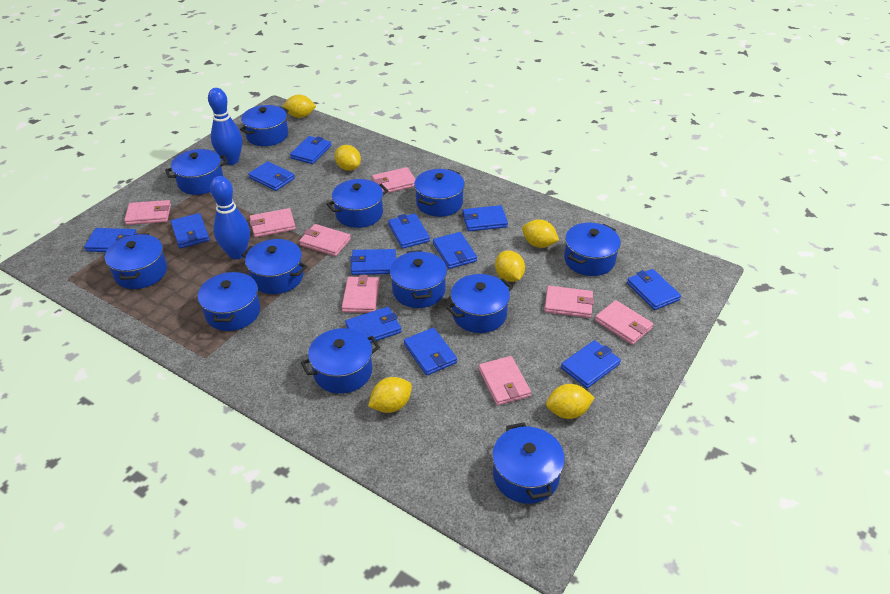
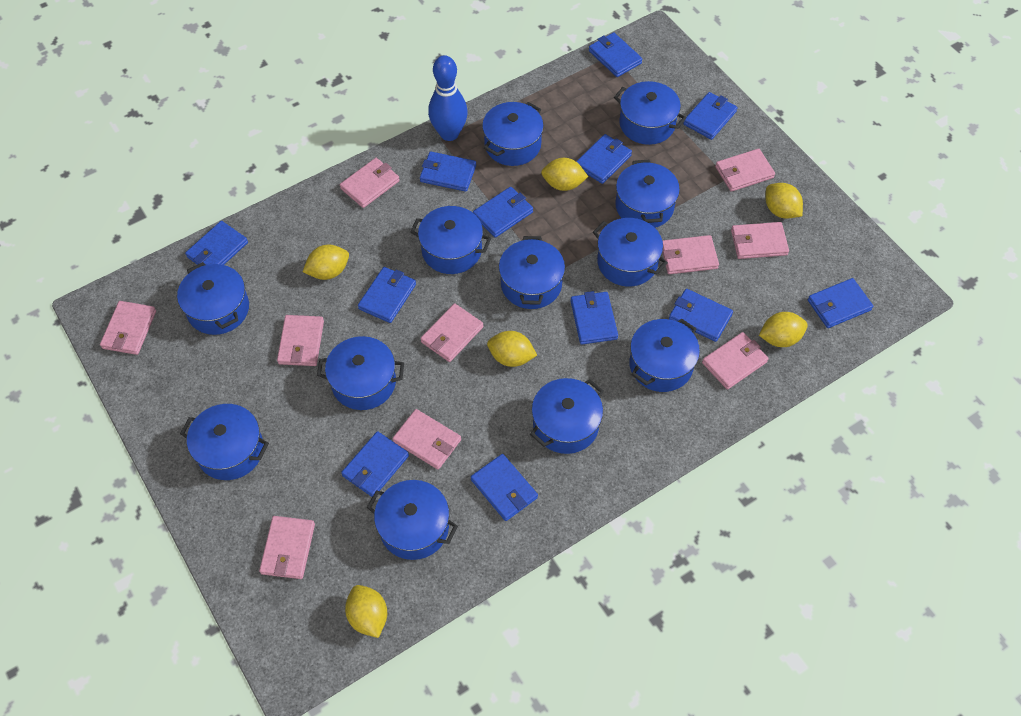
blue bowling pin: [208,88,242,165] [210,176,250,259] = 2 -> [428,55,468,141] = 1
pink wallet: [124,200,171,225] [250,208,296,237] [299,224,351,256] [342,275,380,313] [372,167,416,193] [479,356,531,406] [544,286,594,318] [595,300,653,345] = 8 -> [100,301,156,355] [259,516,315,579] [277,315,324,366] [340,158,400,208] [392,409,461,470] [420,303,483,362] [662,235,719,274] [702,332,769,390] [715,149,775,192] [731,222,789,259] = 10

